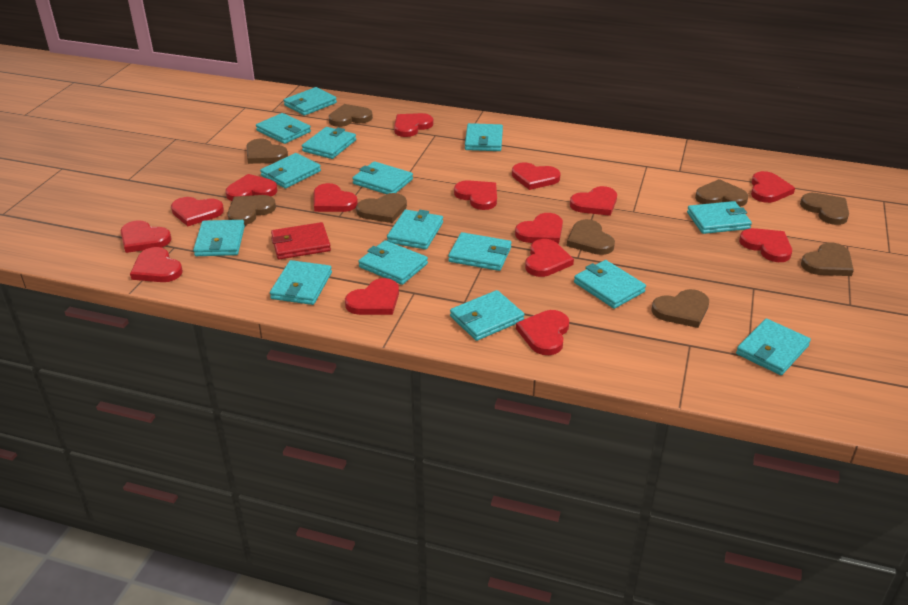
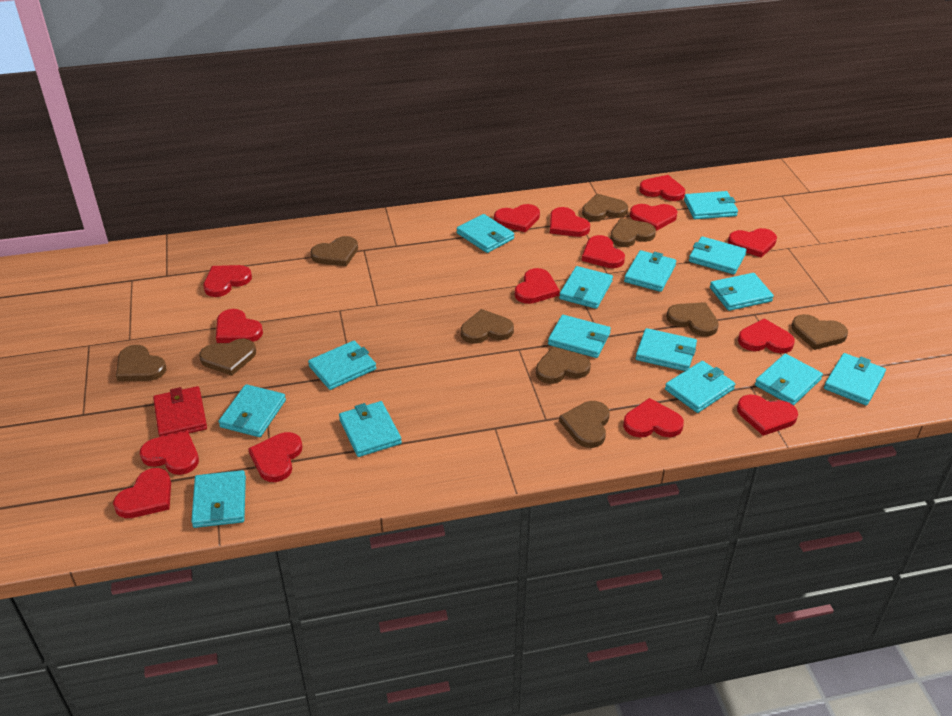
brown heart: [228,195,276,225] [247,139,288,164] [329,104,373,127] [356,193,407,223] [567,219,615,255] [652,289,709,328] [695,179,748,207] [800,193,849,225] [801,242,854,276] = 9 -> [116,345,166,382] [199,339,256,376] [310,236,358,266] [461,309,514,344] [536,346,591,384] [559,401,610,448] [582,194,628,221] [610,218,656,247] [667,302,719,337] [792,314,848,350] = 10

